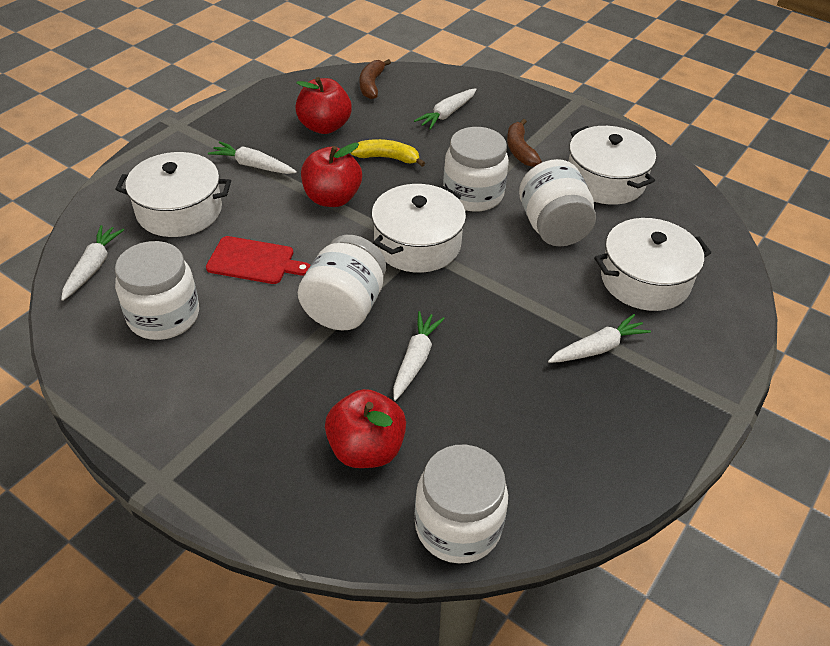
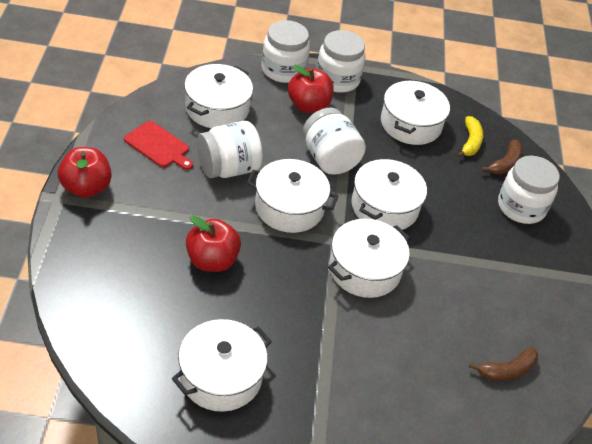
white carrot: [61,225,124,301] [208,141,297,174] [393,311,445,401] [414,88,477,130] [548,314,651,363] = 5 -> none = 0
white pot: [115,152,231,237] [372,184,466,273] [568,126,656,205] [594,218,711,311] = 4 -> [172,319,272,412] [184,64,253,128] [247,159,338,233] [328,219,410,298] [351,159,427,230] [381,81,450,145] = 6

